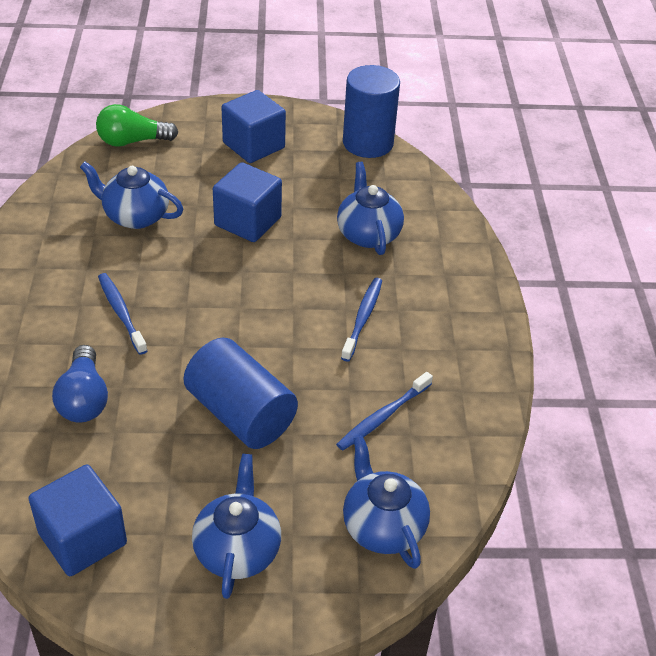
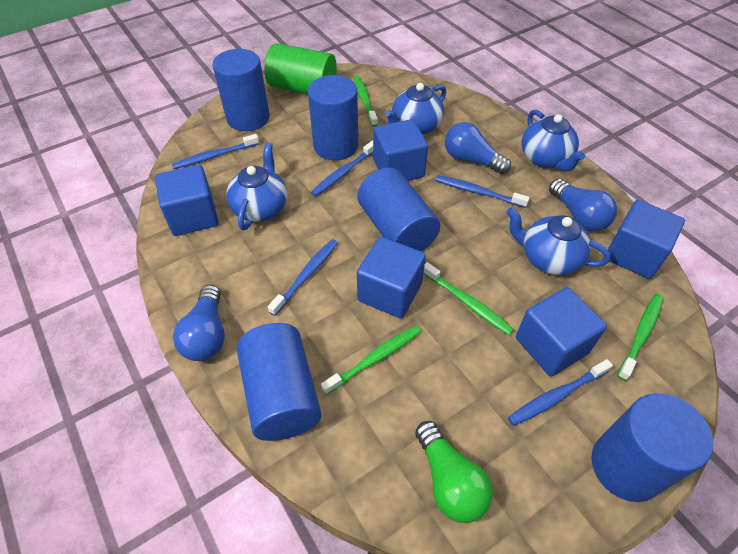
blue cube: [28,464,127,576] [213,162,282,242] [222,90,286,163] = 3 -> [155,165,219,236] [357,237,426,318] [373,119,428,181] [516,287,607,377] [608,200,685,279] = 5
blue cylinder: [183,338,298,449] [343,65,400,158] = 2 -> [213,49,270,131] [237,323,322,441] [308,75,358,160] [357,167,440,251] [591,393,713,502] = 5
blue light bulb: [52,345,108,423] = 1 -> [173,284,225,361] [445,122,511,174] [549,179,617,232] = 3
blue toothbrush: [98,273,148,355] [336,372,433,451] [341,278,382,361] = 3 -> [171,134,259,169] [268,239,338,316] [311,140,373,197] [435,175,530,208] [508,359,613,426] = 5
green cylinder: none = 0 -> [264,43,337,94] = 1
green toothbrush: none = 0 -> [321,325,421,395] [354,76,378,127] [423,262,514,335] [618,294,664,381] = 4

